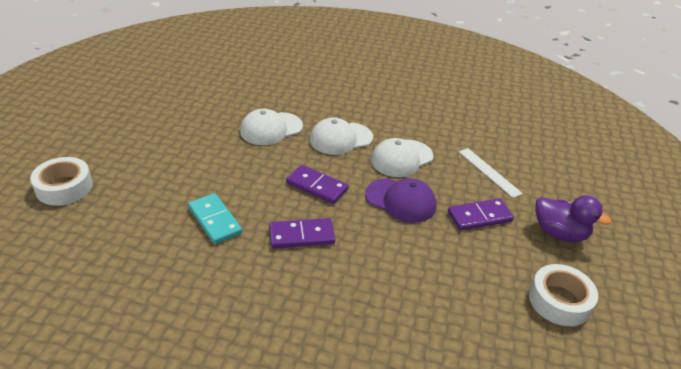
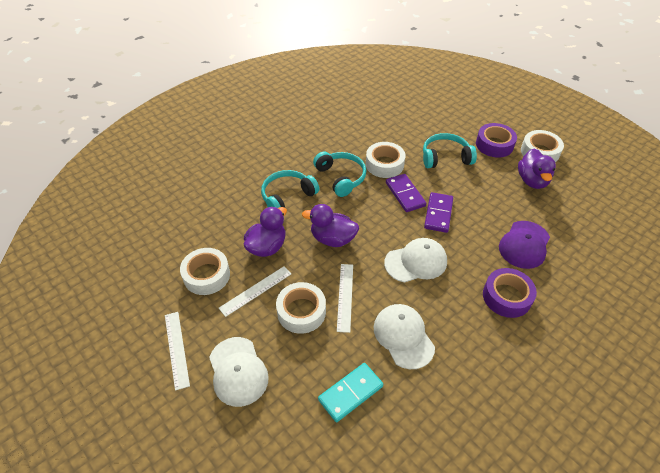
purple domino: [269,218,335,249] [286,165,348,204] [448,198,514,231] = 3 -> [386,174,426,212] [424,192,453,233] = 2
purple duck: [535,195,612,242] = 1 -> [244,206,287,257] [302,204,359,247] [518,148,556,189] = 3
purple tape: none = 0 -> [476,123,517,158] [483,268,537,318] = 2
turquoise headphones: none = 0 -> [261,170,319,208] [313,152,366,197] [423,133,477,168] = 3
white ruler: [459,148,523,198] = 1 -> [165,312,190,391] [219,266,291,317] [337,264,353,333] = 3
white tape: [30,157,93,206] [529,264,598,326] = 2 -> [180,248,230,295] [276,282,326,334] [366,142,405,178] [521,130,564,162] = 4

